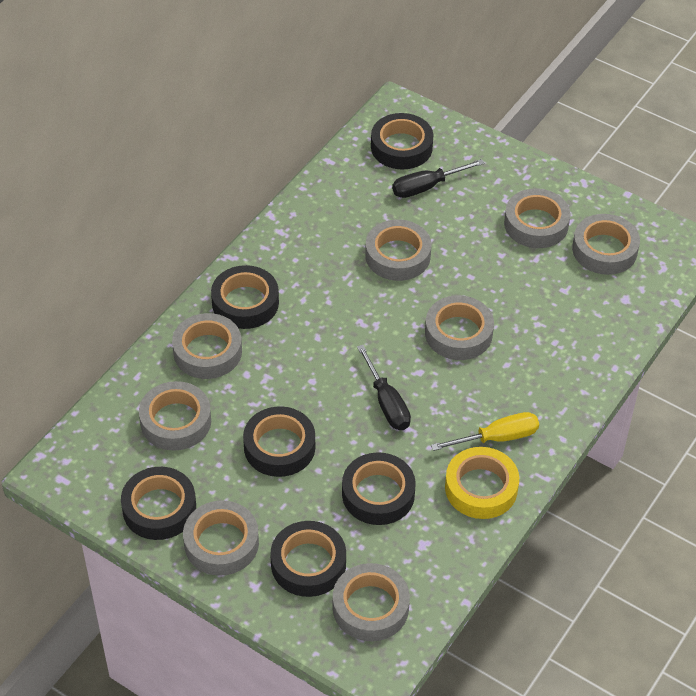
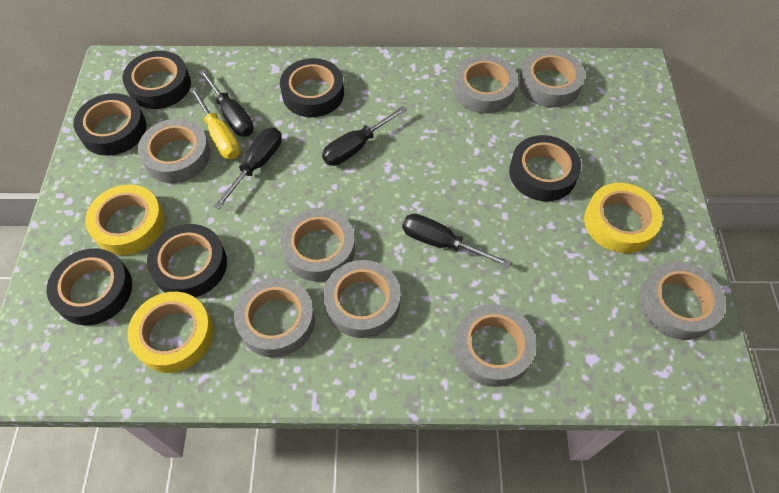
black screwdriver: [357,345,411,430] [392,159,484,198] = 2 -> [199,69,254,137] [214,128,282,209] [322,106,407,166] [402,214,511,267] = 4
yellow tape: [445,447,519,519] = 1 -> [85,185,165,255] [128,292,213,373] [584,183,663,253] = 3

